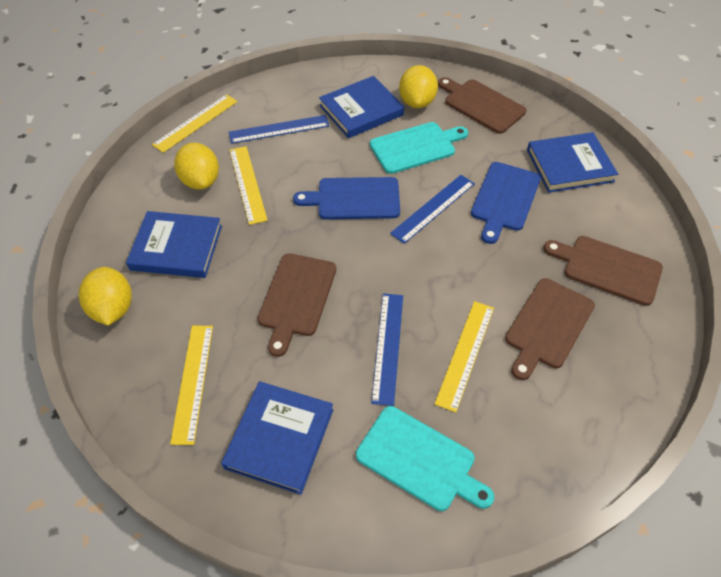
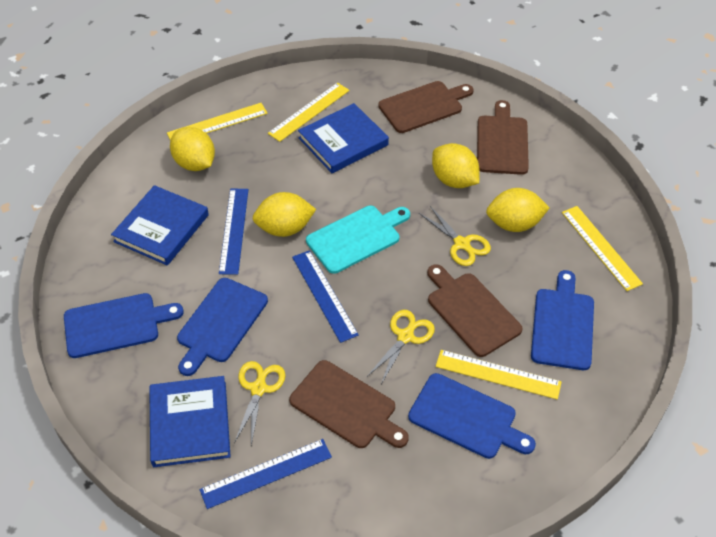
blue book: [126,211,222,278] [221,381,333,495] [319,76,404,138] [527,132,618,193] = 4 -> [111,185,209,266] [149,376,231,467] [298,103,389,173] = 3
blue cutting board: [293,177,400,219] [471,162,541,244] = 2 -> [64,293,184,358] [177,278,268,376] [408,373,536,459] [531,270,594,370] = 4
turquoise cutting board: [356,406,495,511] [370,122,468,174] = 2 -> [306,206,410,274] = 1
yellow lemon: [79,267,132,326] [174,143,219,190] [399,65,438,108] = 3 -> [170,127,215,171] [253,192,316,237] [432,143,479,188] [486,188,550,232] = 4
yellow scissors: none = 0 -> [234,361,286,446] [368,310,435,384] [419,206,491,266] = 3

